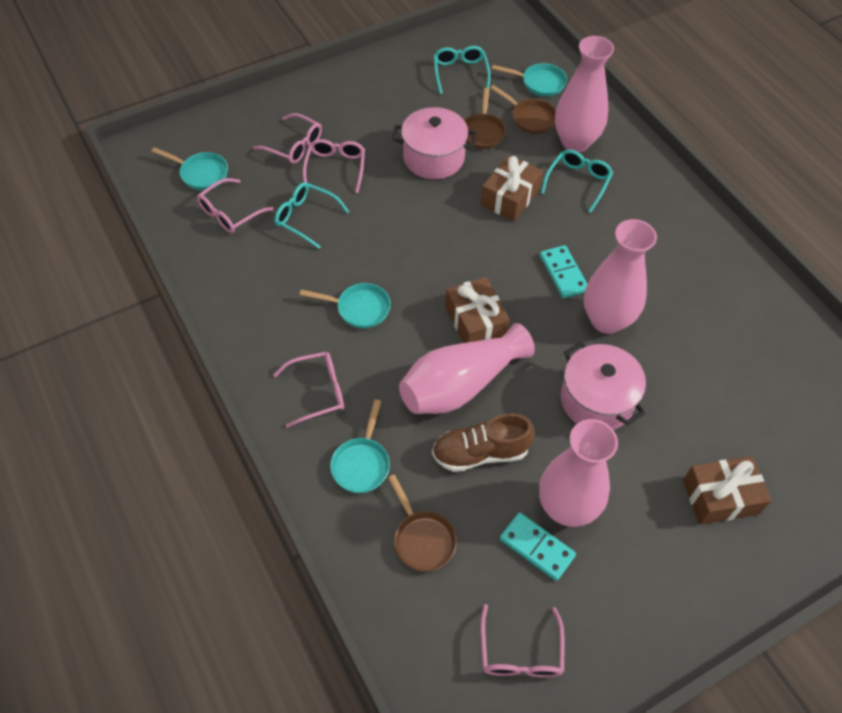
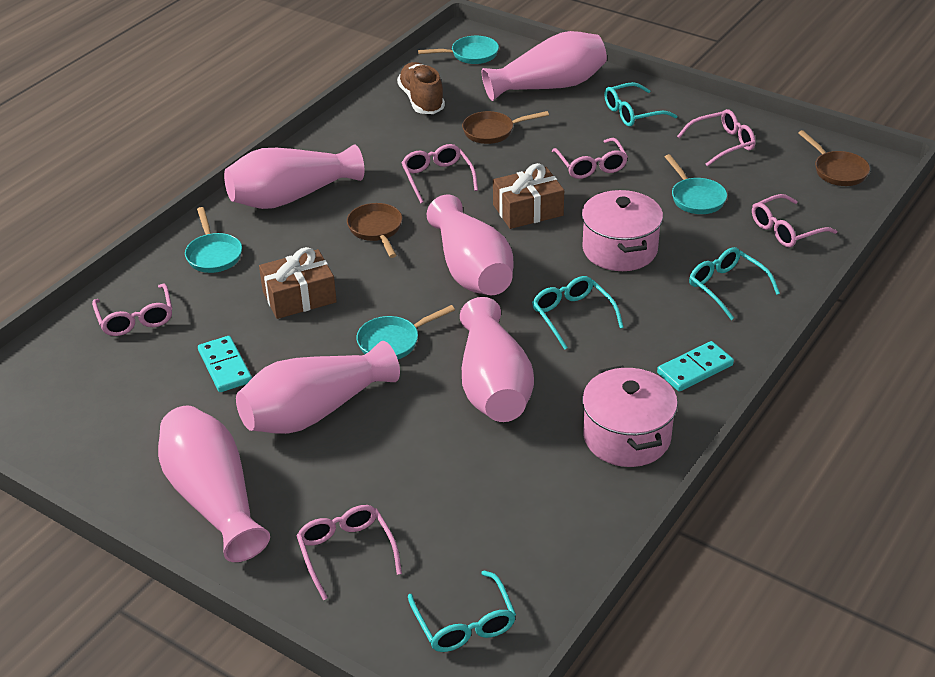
brown gift: [445,277,510,343] [481,155,543,221] [683,456,771,525] = 3 -> [259,247,337,319] [493,163,564,229] = 2
pink glasses: [197,178,274,233] [253,113,322,164] [273,352,344,428] [303,139,365,193] [480,604,564,678] = 5 -> [92,284,172,336] [297,505,402,601] [402,144,478,203] [552,138,628,179] [677,109,755,167] [752,194,837,248] = 6
pink vase: [399,323,535,414] [539,419,618,527] [555,36,614,152] [584,219,657,334] = 4 -> [158,406,270,562] [224,144,364,209] [236,341,400,434] [427,195,514,295] [460,297,534,422] [482,31,607,101] = 6
turquoise glasses: [275,182,349,249] [434,46,491,94] [541,150,613,213] = 3 -> [408,571,516,652] [532,276,624,350] [604,82,677,127] [689,247,780,320] = 4

